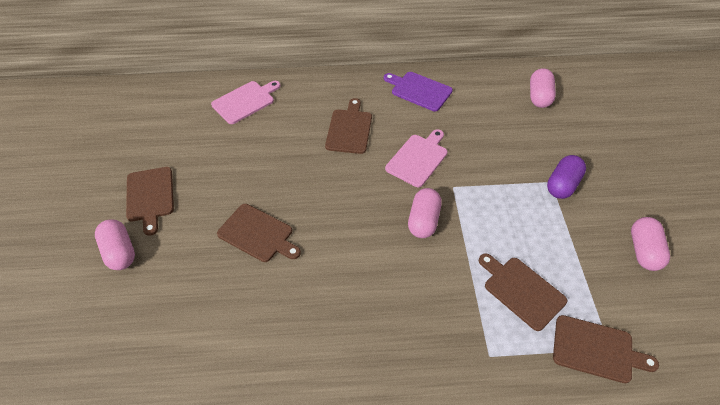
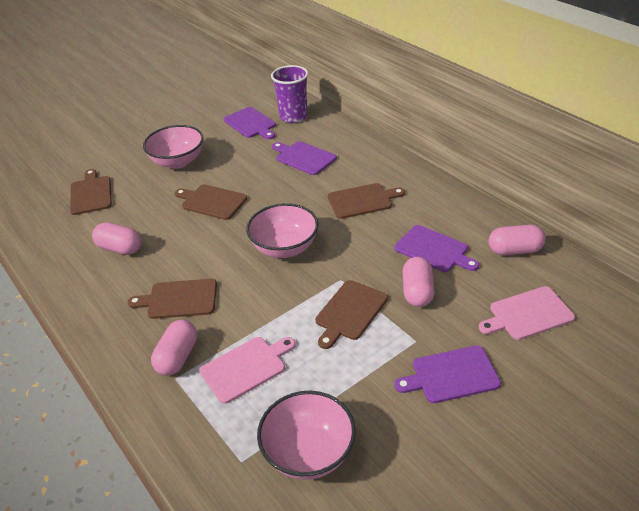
pink bowl: none = 0 -> [143,125,204,169] [246,203,318,258] [257,391,356,480] = 3
purple capsule: [547,155,586,199] = 1 -> none = 0
purple cup: none = 0 -> [271,65,308,123] = 1
purple cutting board: [384,72,453,111] = 1 -> [224,107,276,140] [272,141,337,175] [394,225,479,272] [395,345,501,403] = 4

